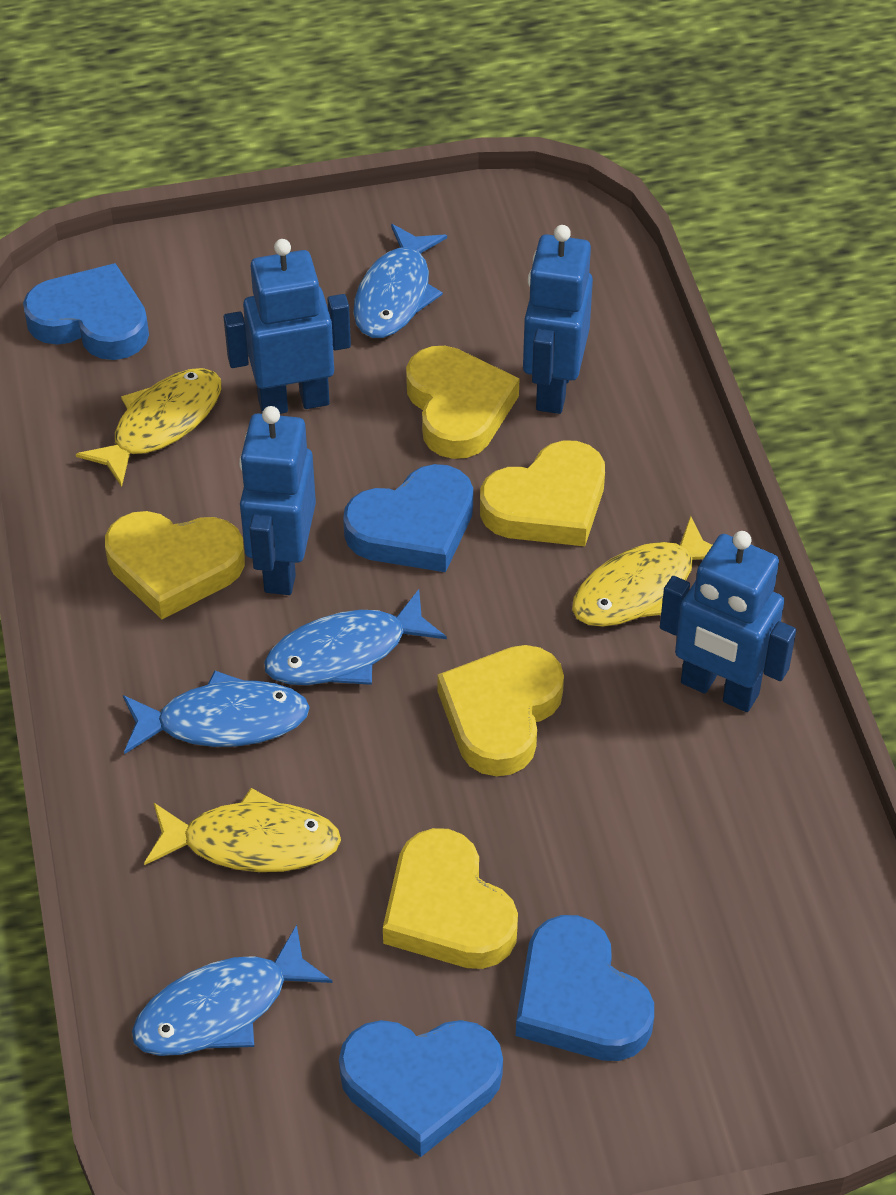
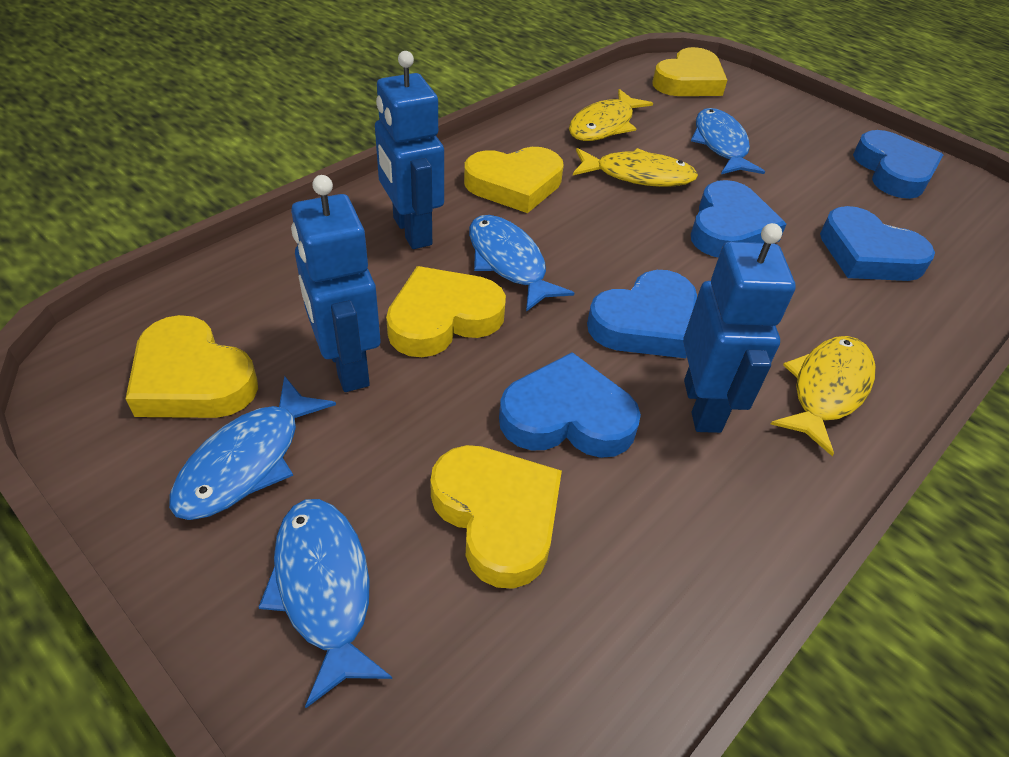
blue heart: [23,263,149,360] [339,1020,503,1157] [343,464,473,572] [516,915,654,1061] = 4 -> [499,352,641,458] [587,270,697,358] [691,180,786,257] [820,206,935,281] [853,130,943,199] = 5
blue robot: [224,239,351,414] [239,406,316,595] [523,225,593,414] [660,531,796,712] = 4 -> [291,175,380,392] [375,51,444,249] [683,223,796,433] = 3

